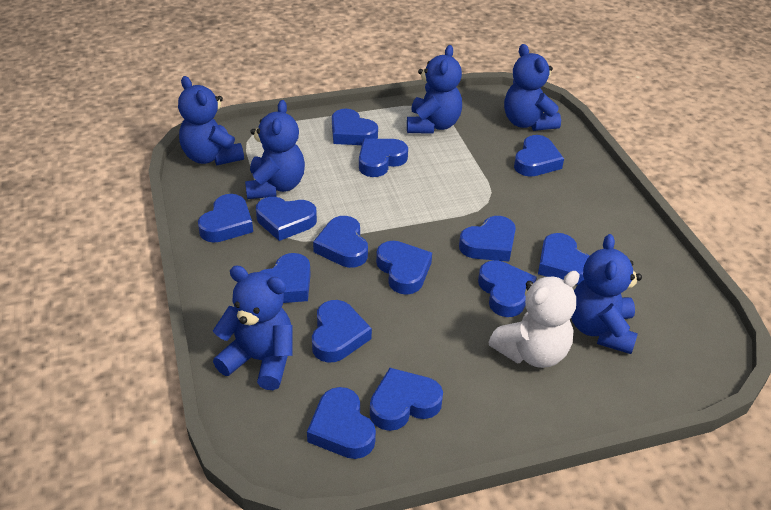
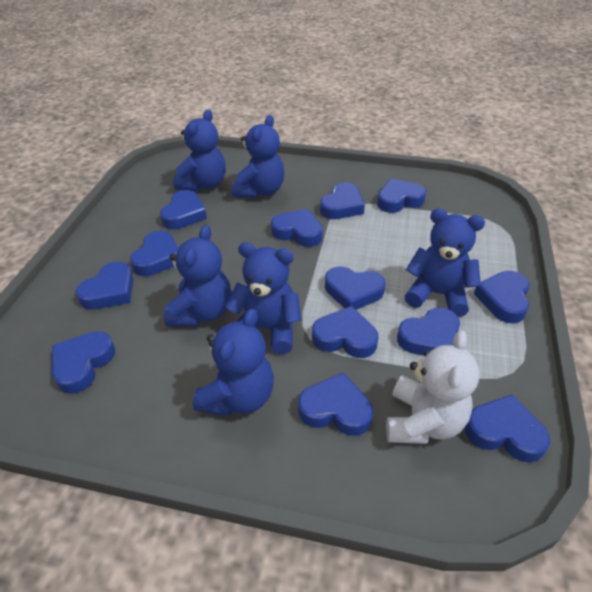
blue heart: [198,194,253,243] [256,197,317,241] [260,253,311,303] [307,387,376,459] [312,300,372,363] [313,216,368,268] [332,109,378,145] [359,139,408,177] [370,368,443,431] [376,241,432,295] [459,216,516,262] [478,260,537,317] [514,135,564,177] [538,233,589,285] = 14 -> [52,331,115,394] [76,262,134,310] [130,231,178,276] [160,190,207,229] [271,209,323,247] [298,372,373,436] [312,306,378,358] [320,182,365,219] [325,267,386,310] [377,179,426,213] [397,308,460,356] [465,394,550,463] [474,271,530,323] = 13

